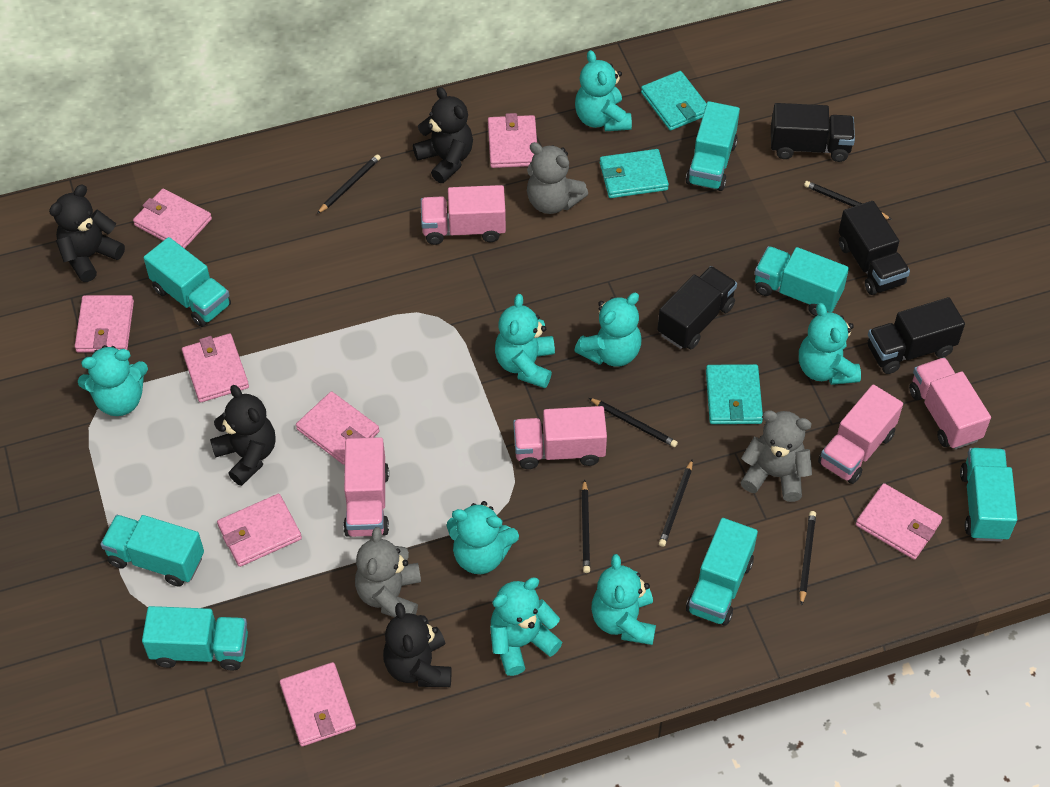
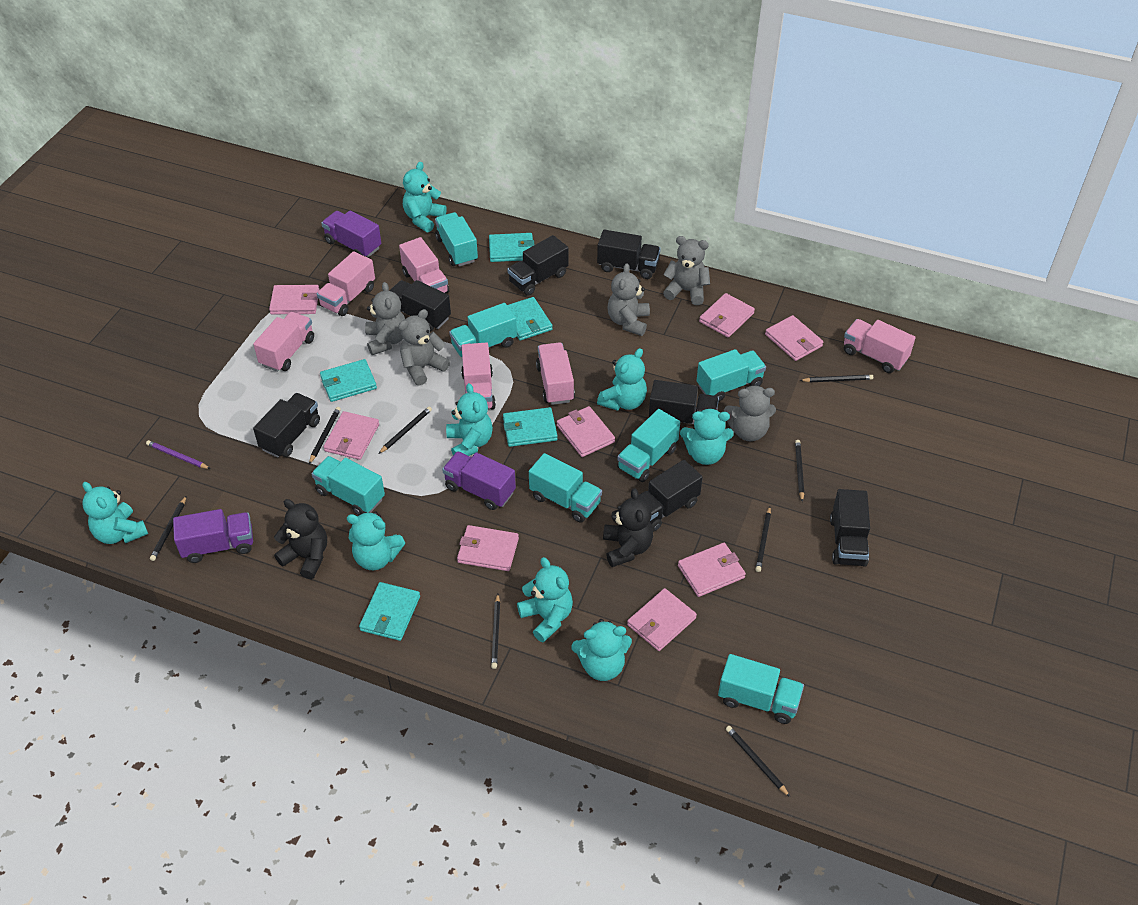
black pencil: [317,154,381,214] [581,479,590,573] [589,398,678,447] [659,459,693,547] [799,511,816,606] [804,181,892,220] = 6 -> [150,496,186,561] [309,407,341,464] [378,406,432,454] [491,594,500,669] [726,726,790,797] [755,506,771,572] [795,440,804,502] [800,375,873,382] = 8
black teddy bear: [49,185,125,282] [210,385,276,486] [383,603,452,687] [413,87,473,183] = 4 -> [274,499,327,579] [603,488,653,567] = 2
black truck: [657,266,737,350] [771,103,855,162] [839,201,910,295] [868,297,965,374] = 4 -> [253,393,320,458] [389,280,451,332] [507,235,569,296] [597,230,661,279] [638,460,703,532] [649,380,719,424] [830,489,870,567] = 7
grey teddy bear: [355,527,421,617] [527,142,588,214] [740,410,812,502] = 3 -> [365,282,405,355] [398,309,450,386] [608,263,650,336] [663,236,710,305] [724,385,776,441] = 5
pink truck: [343,437,389,537] [421,185,506,245] [513,406,607,469] [818,384,903,484] [909,357,991,449] = 5 -> [253,312,314,372] [317,251,375,316] [399,237,449,293] [461,343,496,409] [536,343,575,405] [844,319,916,373] = 6
purple pencil: none = 0 -> [146,440,210,469] = 1
purple truck: none = 0 -> [173,509,253,563] [321,210,381,257] [442,451,516,510] = 3
turquoise wallet: [600,149,669,198] [641,71,707,131] [706,364,763,424] = 3 -> [320,359,377,402] [359,582,420,641] [489,233,534,262] [503,407,558,447] [507,297,553,340] = 5

